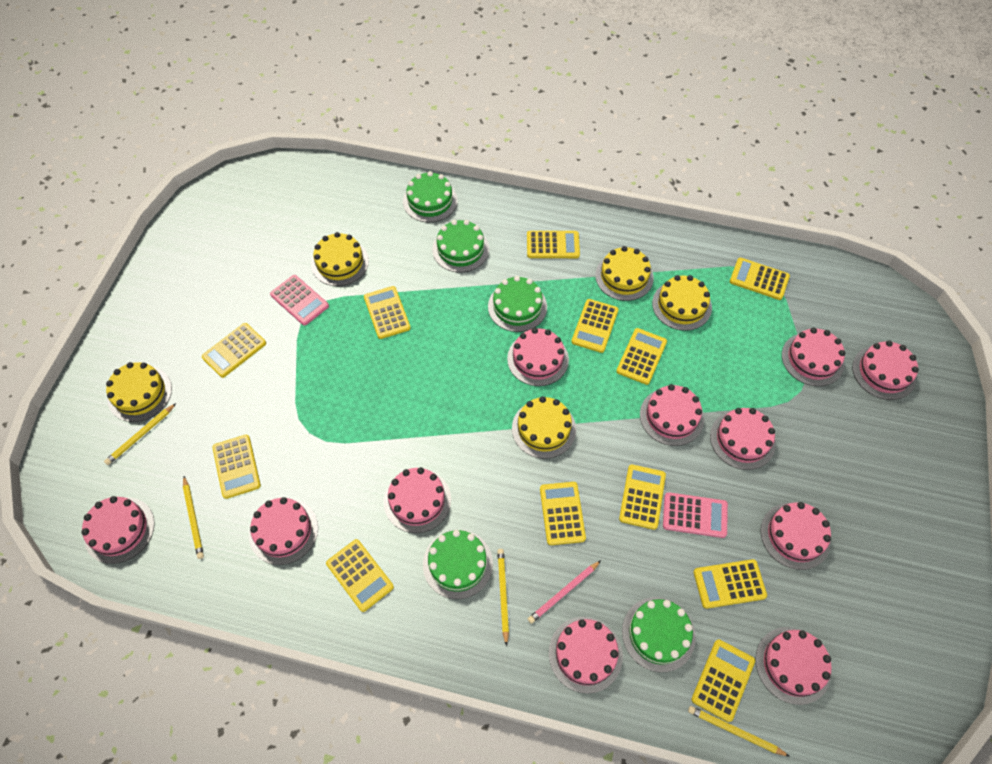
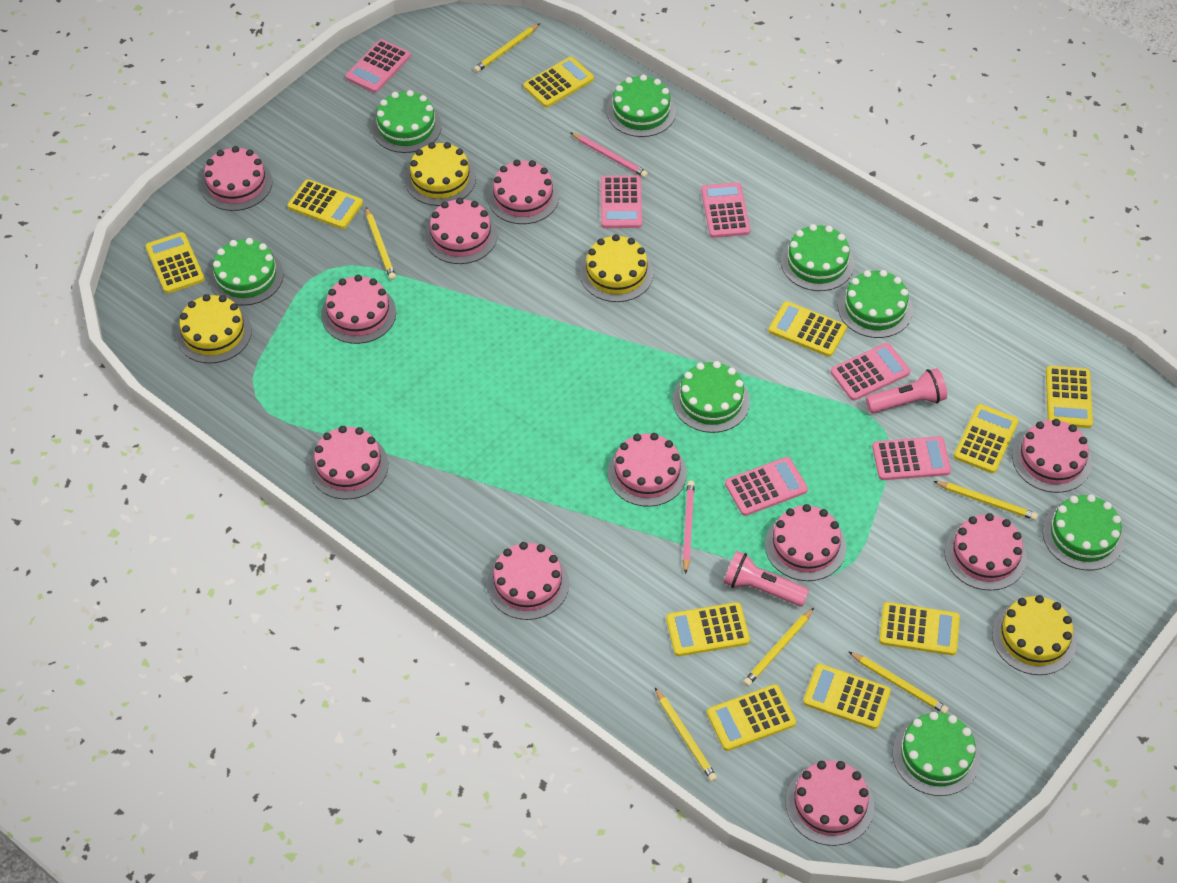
green cake: [403,171,458,222] [423,530,493,599] [432,220,489,272] [488,276,547,332] [622,597,696,672] = 5 -> [209,238,284,306] [372,90,442,153] [607,75,676,137] [673,361,750,433] [781,224,854,291] [838,270,913,338] [893,712,980,796] [1043,494,1125,570] = 8
pink calculator: [270,275,329,326] [663,492,728,538] = 2 -> [346,39,411,93] [601,175,642,228] [701,182,750,238] [725,457,808,516] [830,343,910,401] [872,436,951,480] = 6
pink flashlight: none = 0 -> [723,551,809,606] [866,368,947,413] = 2
pink pencil: [528,560,601,624] = 1 -> [570,132,648,177] [683,481,695,574] = 2
yellow cake: [106,362,172,422] [311,232,369,286] [512,396,576,459] [595,246,654,301] [652,275,712,331] = 5 -> [176,294,252,363] [405,142,476,206] [580,234,654,302] [992,595,1077,675] = 4
yellow calculator: [202,323,266,378] [212,435,261,499] [326,539,394,612] [364,286,411,339] [527,231,580,258] [540,482,586,545] [572,299,619,353] [616,328,667,385] [619,464,666,530] [691,639,755,722] [694,559,767,609] [730,258,790,300] = 12 -> [146,232,205,294] [288,179,363,229] [523,57,594,108] [666,602,750,656] [707,684,796,751] [769,301,847,357] [803,664,891,729] [879,602,960,655] [954,404,1019,473] [1046,366,1093,428] = 10
yellow pencil: [104,403,176,465] [183,476,204,559] [497,549,509,646] [688,706,790,757] = 4 -> [366,207,396,280] [474,23,540,72] [655,688,717,781] [743,608,814,686] [848,651,949,714] [933,481,1038,520] = 6

